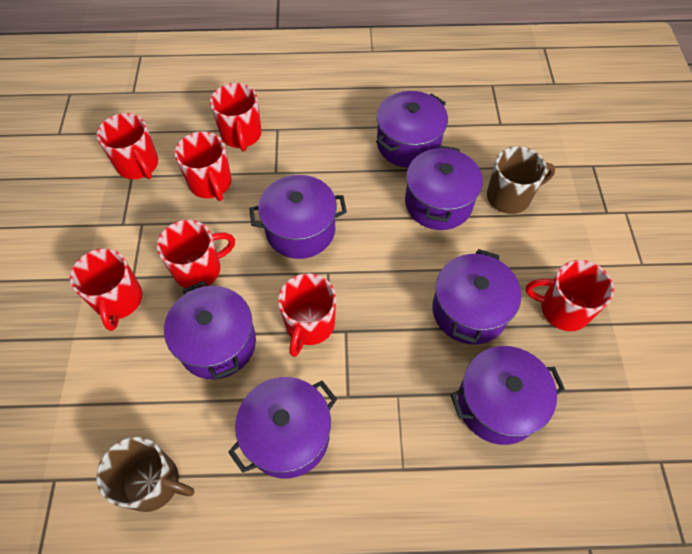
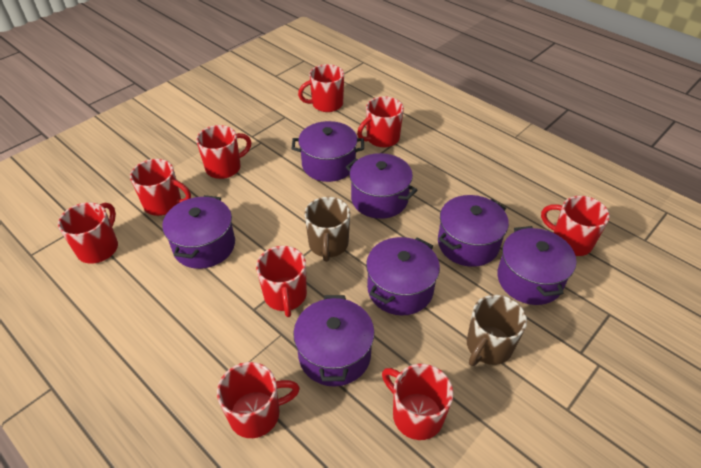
red mug: [70,248,142,331] [97,113,158,179] [157,220,235,288] [175,131,232,201] [210,83,262,152] [278,273,336,357] [526,260,614,331] = 7 -> [58,202,118,263] [130,159,191,216] [196,125,251,179] [217,362,300,438] [256,246,307,317] [298,64,344,112] [357,96,404,147] [382,364,453,440] [541,196,610,256] = 9

